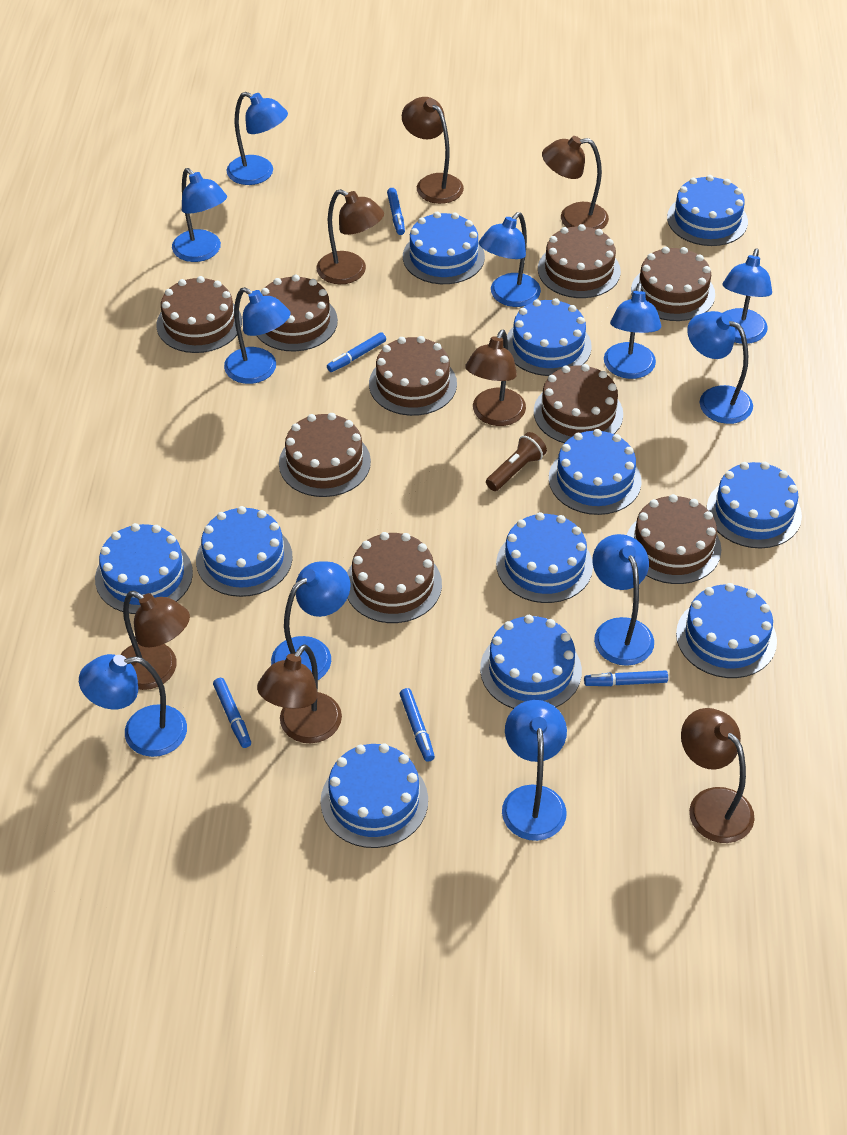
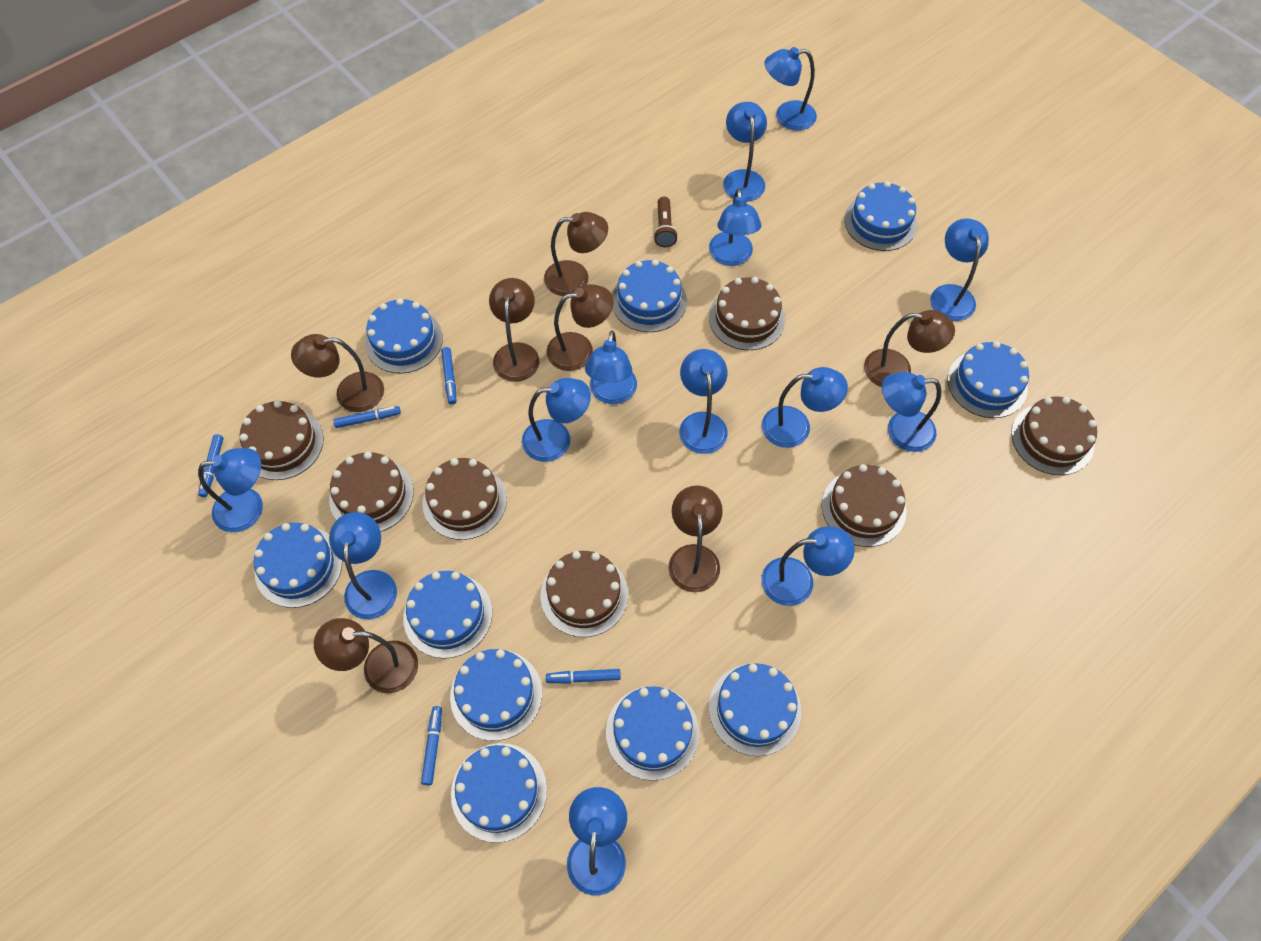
blue cake: [95,523,193,614] [196,506,293,597] [320,743,428,848] [403,212,485,284] [480,615,582,709] [496,512,593,603] [507,298,592,376] [549,429,641,515] [667,175,748,246] [676,583,777,678] [707,462,802,548] = 11 -> [254,523,342,608] [365,298,443,373] [403,571,492,658] [450,649,542,741] [451,743,547,843] [606,686,699,780] [612,260,687,332] [709,663,801,756] [844,181,917,251] [948,341,1029,418] = 10
blue lamp: [79,654,187,757] [172,168,227,262] [224,287,291,384] [226,92,288,185] [271,561,350,680] [479,212,541,307] [502,700,567,841] [592,534,654,666] [604,283,661,379] [687,311,753,424] [723,249,772,344] = 11 -> [198,448,263,532] [329,512,397,619] [522,378,591,462] [567,787,627,896] [585,331,637,404] [679,349,728,454] [709,188,761,266] [723,102,767,202] [761,526,855,606] [762,367,848,448] [764,47,817,131] [882,372,941,452] [930,218,989,321] = 13
brown cake: [156,276,242,353] [256,275,338,352] [279,413,371,497] [347,532,442,623] [369,336,457,416] [534,364,623,443] [538,224,621,298] [627,494,721,584] [631,247,715,321] = 9 -> [239,400,324,480] [329,452,413,532] [422,458,507,540] [541,551,628,637] [709,277,785,350] [822,464,906,547] [1011,396,1097,475] = 7

